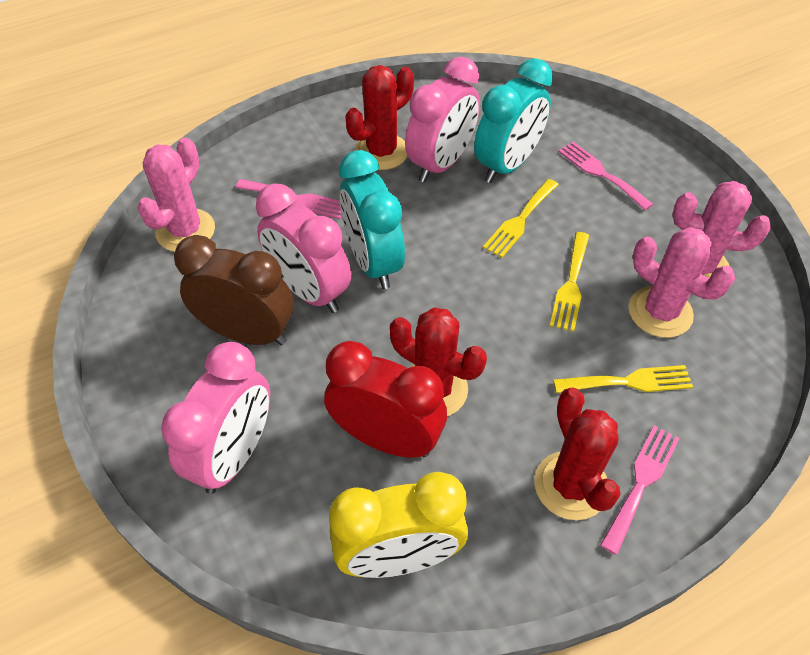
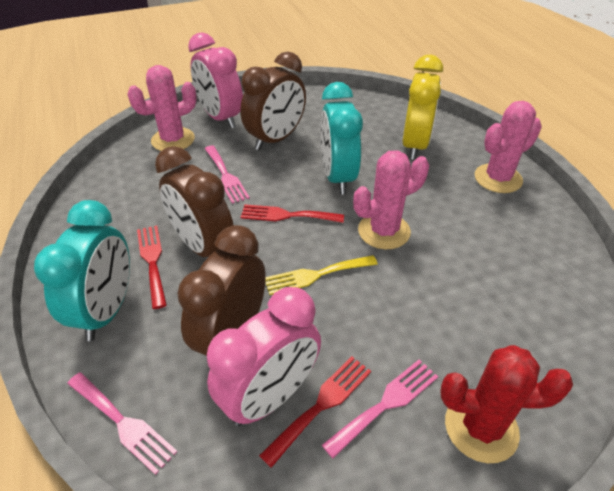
brown clock: [174,235,294,345] = 1 -> [155,146,233,257] [177,225,266,356] [240,52,306,150] = 3
pink clock: [161,342,270,494] [256,184,351,313] [405,57,480,183] = 3 -> [188,32,243,128] [207,287,321,426] = 2
red cactus: [345,65,414,170] [390,307,487,416] [535,388,621,520] = 3 -> [440,345,573,463] = 1
red clock: [324,341,447,458] = 1 -> none = 0
red fork: none = 0 -> [137,226,167,309] [241,204,344,223] [259,356,371,468] = 3
yellow fork: [483,179,559,258] [550,232,589,332] [553,365,693,393] = 3 -> [265,255,378,295] = 1

